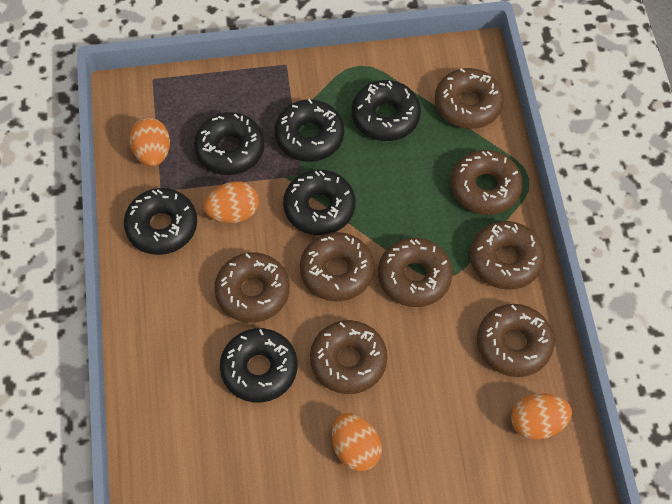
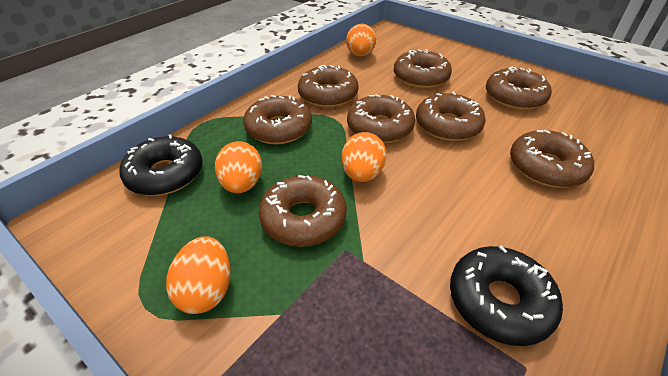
black donut: [124,188,197,255] [194,112,265,175] [220,328,298,403] [275,99,344,162] [283,169,355,235] [352,80,421,141] = 6 -> [119,134,203,196] [450,245,563,346] = 2

